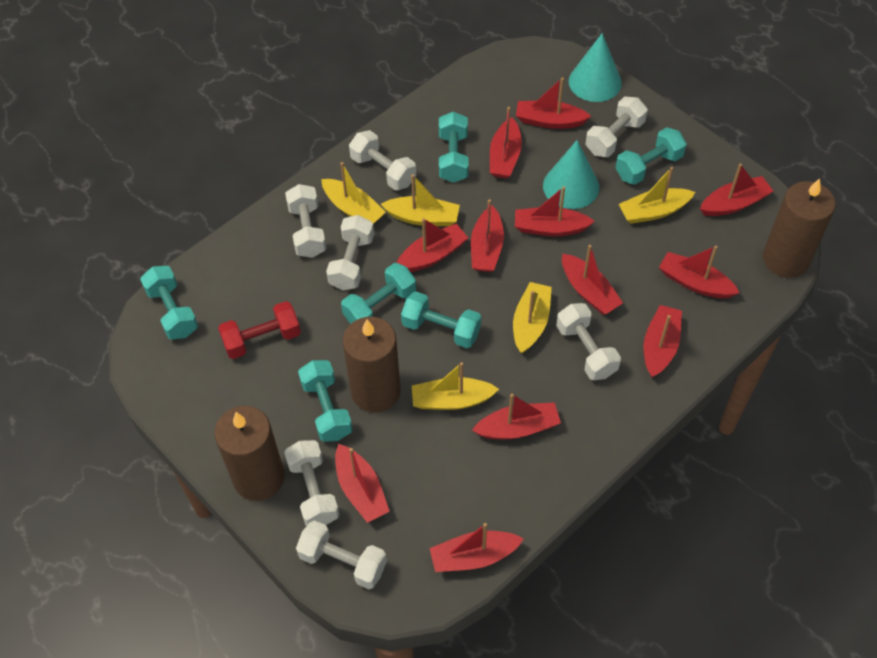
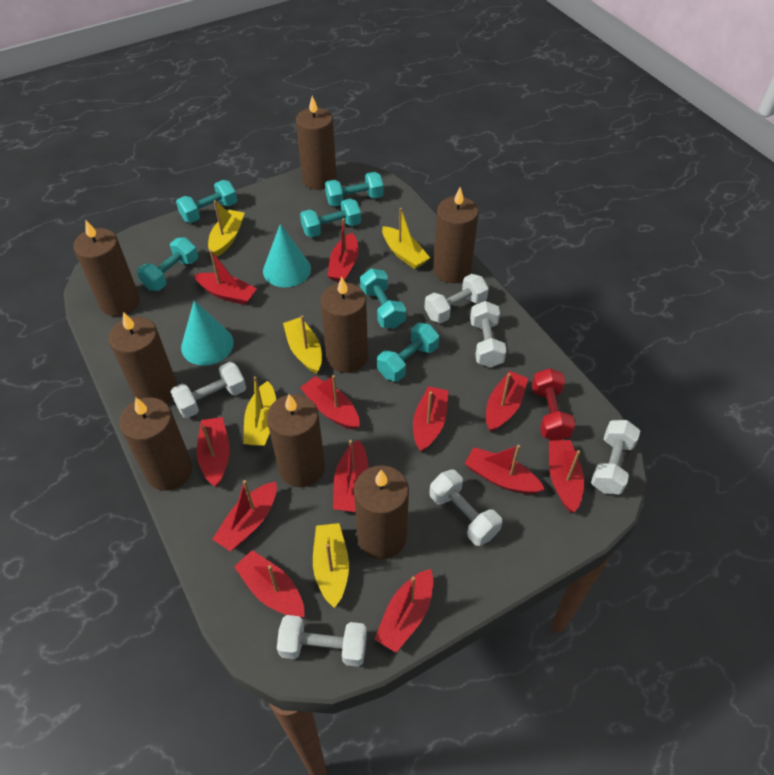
brown candle: [214,406,285,501] [343,317,401,412] [763,179,836,278] = 3 -> [73,220,140,316] [109,312,178,404] [119,397,193,491] [267,394,325,487] [296,96,337,190] [320,277,368,373] [354,465,409,560] [433,187,479,283] = 8
white dumbbell: [284,440,339,526] [285,184,326,258] [296,520,387,589] [326,215,374,290] [349,130,416,191] [556,303,621,380] [586,96,648,157] = 7 -> [170,362,246,418] [277,615,367,667] [424,274,489,323] [430,470,502,546] [470,301,506,367] [591,420,640,494] = 6

